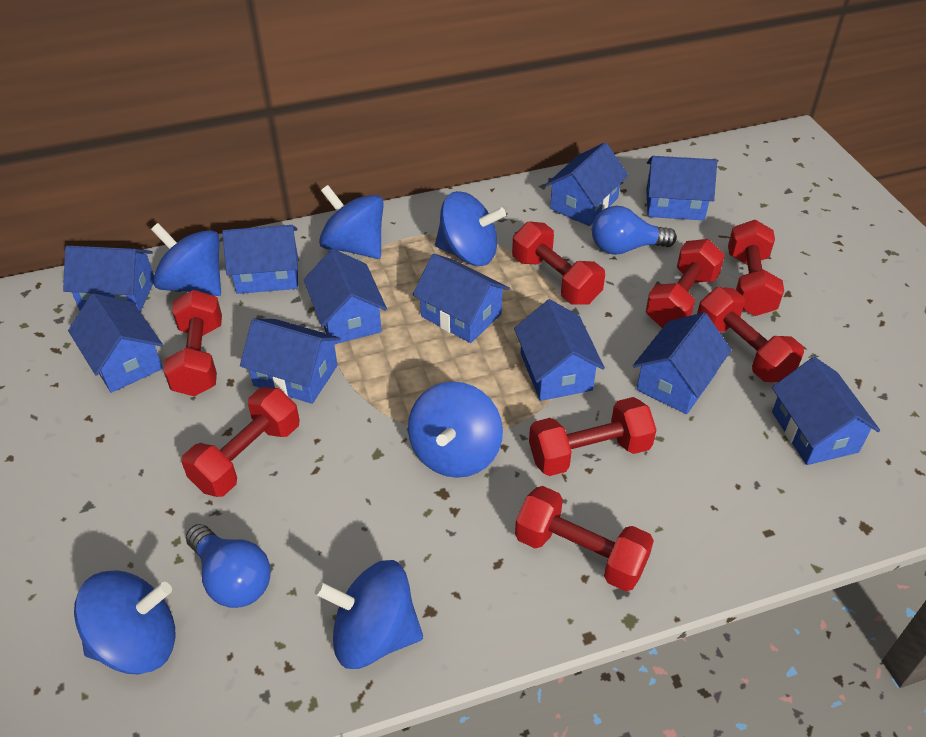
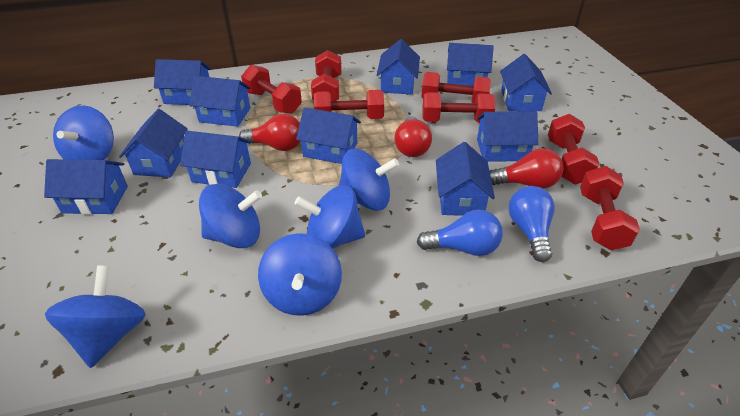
red dumbbell: [164,290,222,396] [182,387,300,497] [512,221,605,305] [515,486,654,591] [529,397,656,476] [646,239,725,328] [697,287,804,382] [728,220,784,316] = 8 -> [241,65,302,114] [311,50,342,101] [314,90,384,119] [421,72,491,103] [422,92,495,123] [548,114,599,185] [580,166,640,250] = 7
red light bulb: none = 0 -> [239,114,300,151] [394,116,432,157] [490,148,563,189] = 3

